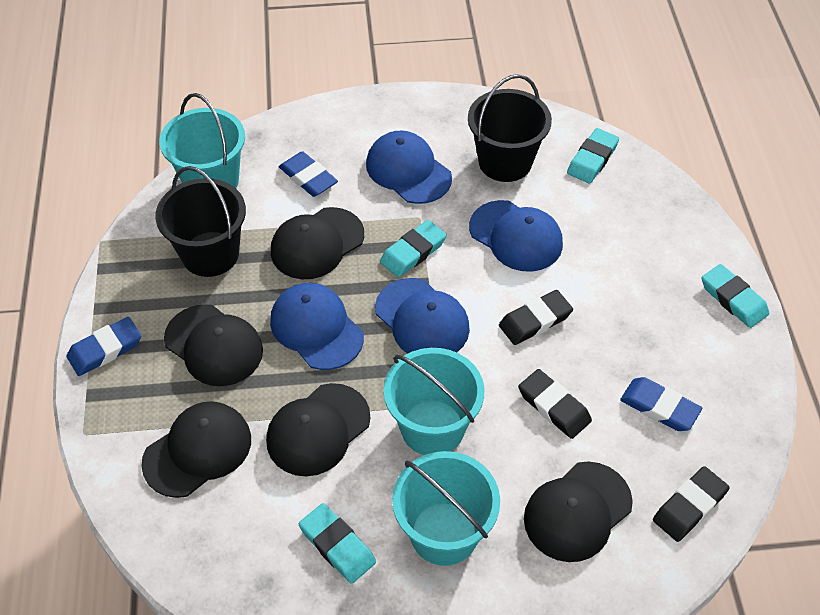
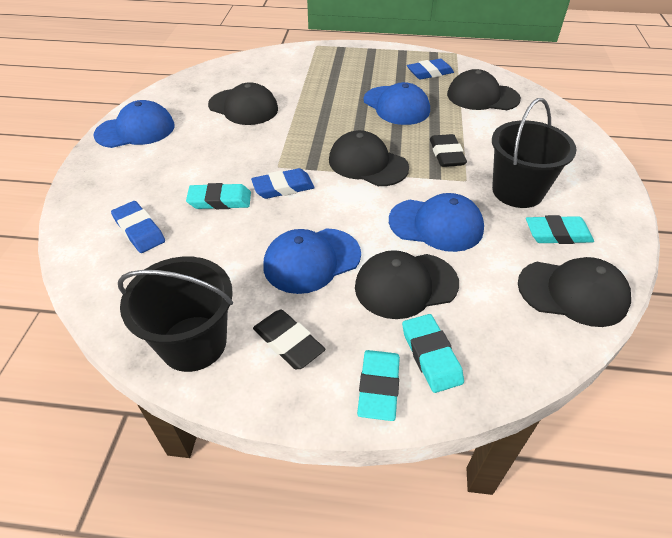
black eraser: [499,290,573,345] [518,369,592,439] [653,466,730,542] = 3 -> [253,310,325,369] [430,134,467,167] = 2
turquoise bucket: [159,93,245,188] [383,348,484,455] [392,451,500,566] = 3 -> none = 0

